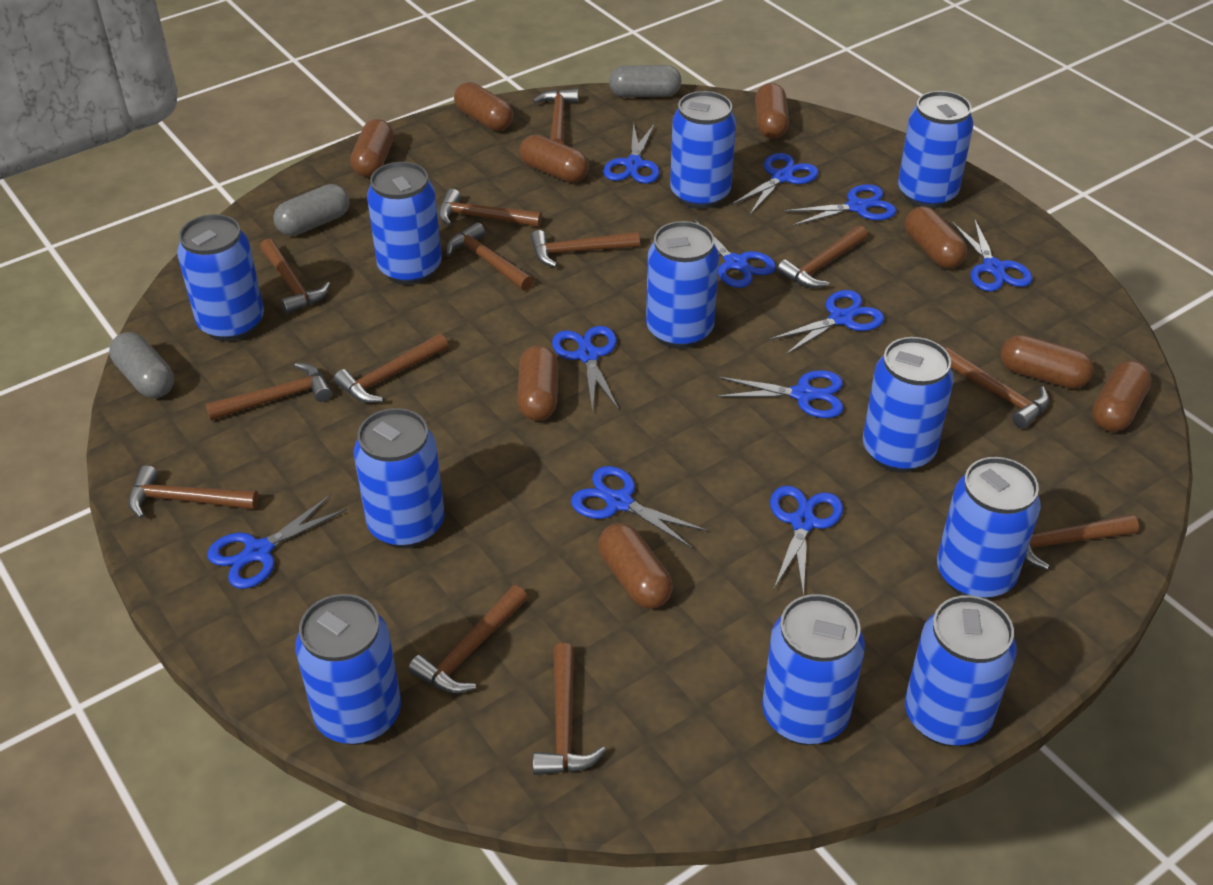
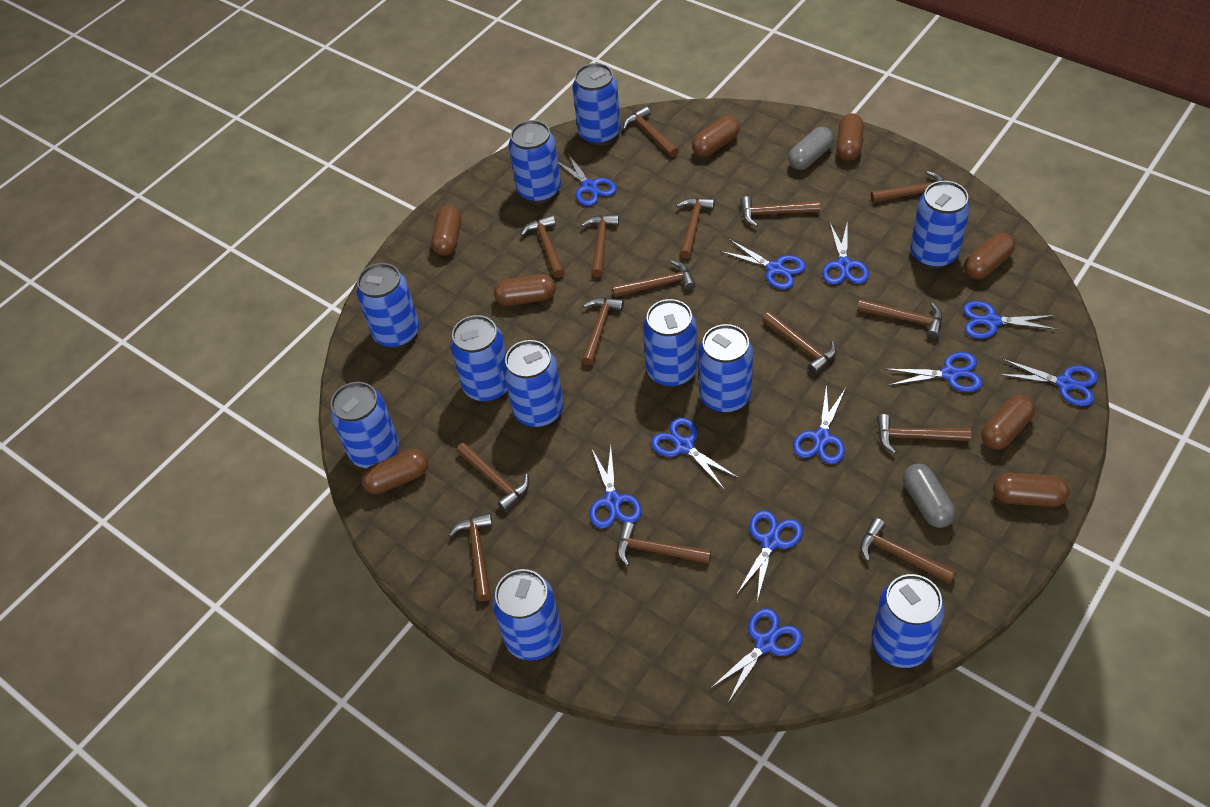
brown capsule: [350,119,394,177] [454,82,513,131] [517,345,558,421] [520,135,589,183] [598,523,673,609] [755,83,789,139] [905,206,967,269] [1000,335,1094,389] [1092,361,1151,432] = 9 -> [361,449,428,494] [431,205,461,256] [494,274,556,306] [692,116,739,157] [837,113,864,161] [964,233,1015,280] [981,395,1035,450] [993,473,1070,507] = 8
brown hammer: [128,465,259,518] [205,363,332,421] [260,238,330,314] [334,334,448,403] [408,585,528,694] [439,189,542,227] [446,222,534,291] [531,230,640,267] [533,89,579,144] [533,643,606,775] [777,226,868,288] [945,348,1049,428] [1024,514,1139,570] = 13 -> [449,513,492,601] [456,442,529,512] [521,215,565,278] [581,214,619,277] [582,298,624,365] [612,260,696,297] [617,522,711,566] [623,106,679,157] [676,197,715,259] [740,196,820,227] [762,312,836,374] [857,299,943,339] [860,518,957,584] [871,171,945,203] [877,414,971,454] = 15
grey capsule: [109,332,174,398] [274,184,350,236] [609,65,682,97] = 3 -> [788,127,834,170] [903,464,956,528] = 2

